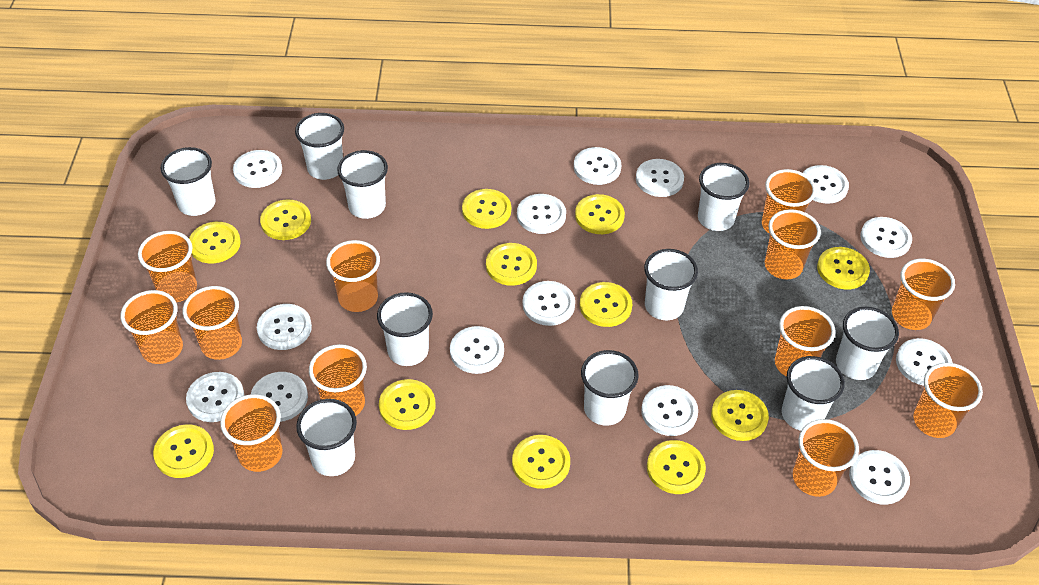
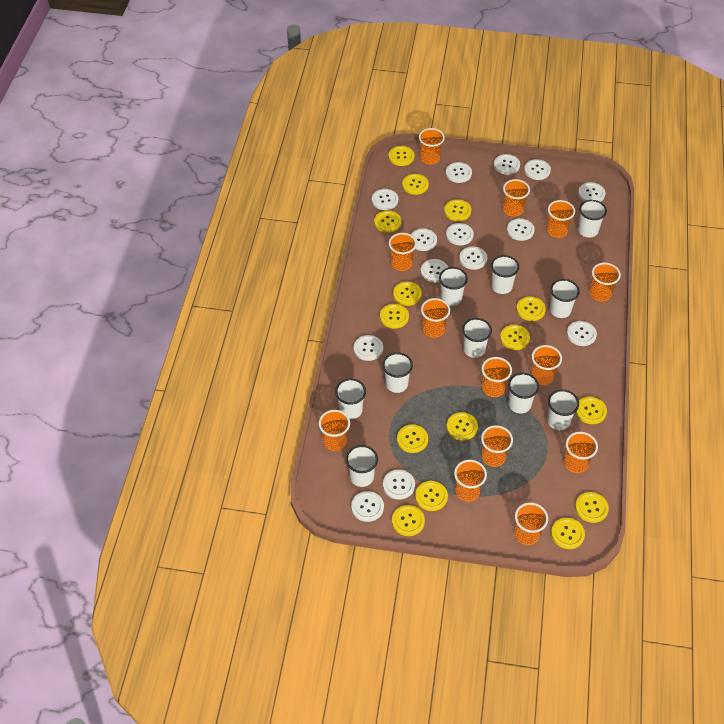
orange cup: [121,290,183,364] [138,231,197,302] [183,286,242,360] [220,394,283,472] [309,344,367,416] [326,240,380,312] [762,169,816,234] [765,209,821,279] [775,306,835,377] [793,419,859,497] [892,259,955,330] [913,363,983,438] = 12 -> [319,410,350,451] [389,233,417,271] [419,128,445,165] [421,298,450,338] [454,460,487,502] [481,357,512,397] [481,425,513,467] [503,179,530,217] [515,503,548,545] [531,345,562,385] [547,200,575,238] [564,432,598,473] [590,263,621,301] = 13
yellow button: [153,424,214,478] [189,222,241,263] [260,199,311,240] [379,379,435,430] [462,189,511,229] [486,243,537,286] [512,435,570,489] [575,194,625,234] [580,282,632,327] [647,440,706,494] [711,390,769,441] [817,247,870,290] = 12 -> [374,210,401,233] [380,304,409,329] [389,146,415,166] [392,505,425,536] [393,282,422,306] [397,424,428,453] [402,174,429,195] [415,481,448,511] [444,199,471,221] [447,412,478,441] [500,325,530,350] [516,297,546,321] [551,518,585,549] [575,492,609,523] [576,397,607,424] = 15

